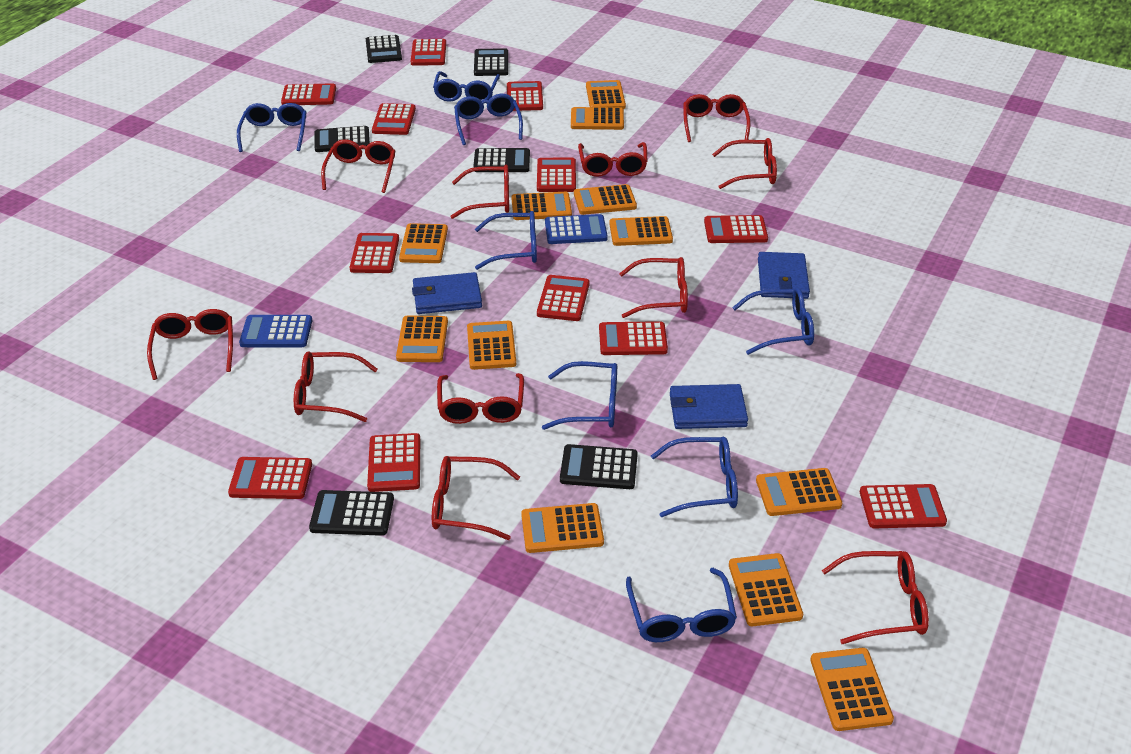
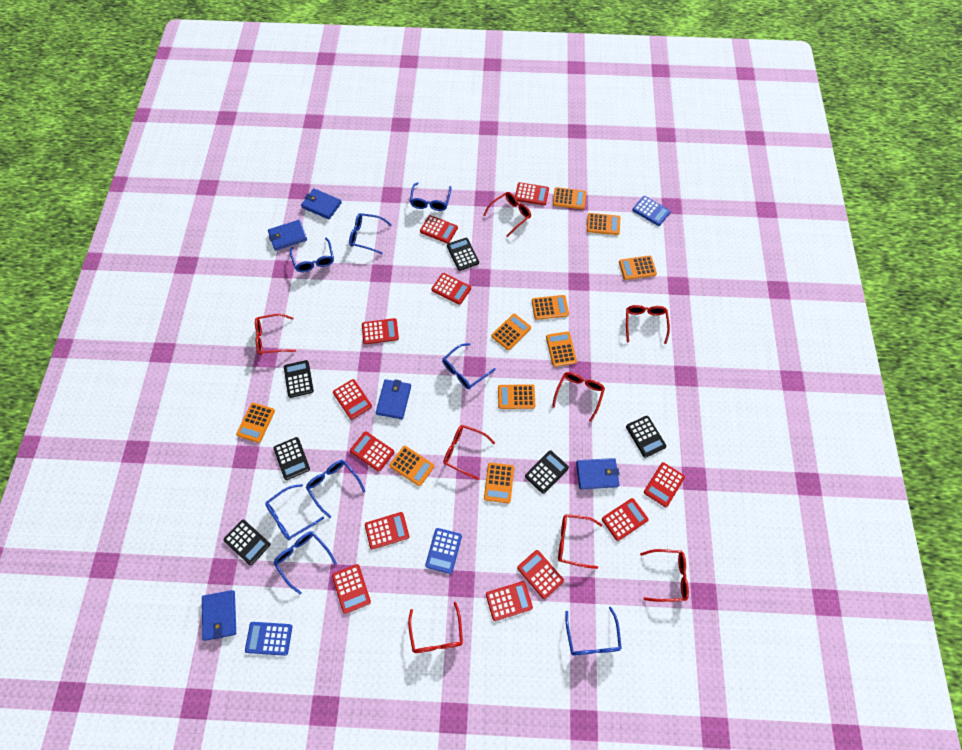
blue calculator: [239,315,312,347] [545,214,608,244] = 2 -> [245,622,292,656] [425,528,462,574] [632,196,671,226] = 3
blue wallet: [412,272,482,314] [670,384,748,429] [758,252,810,299] = 3 -> [202,590,236,641] [268,220,307,251] [301,188,342,219] [376,379,411,419] [576,458,619,489] = 5
orange calculator: [396,316,448,362] [399,223,448,263] [467,321,516,370] [511,192,572,220] [521,503,604,553] [571,107,624,130] [574,184,637,215] [586,80,626,109] [609,216,673,246] [729,553,803,626] [756,468,842,516] [810,648,894,731] = 12 -> [236,402,275,443] [389,446,435,486] [484,463,514,503] [491,314,531,350] [498,384,535,409] [532,295,569,320] [546,331,577,367] [553,187,586,209] [587,213,620,235] [619,255,657,280] = 10
red glasses: [147,309,233,380] [294,352,378,422] [321,139,395,193] [432,456,520,540] [437,373,524,424] [451,165,509,219] [578,142,648,177] [619,257,688,318] [683,94,750,142] [712,138,777,189] [822,551,929,644] = 11 -> [255,314,296,355] [408,602,463,653] [443,425,495,480] [484,192,531,237] [552,372,605,422] [558,514,602,569] [626,305,670,344] [640,549,689,602] = 8

